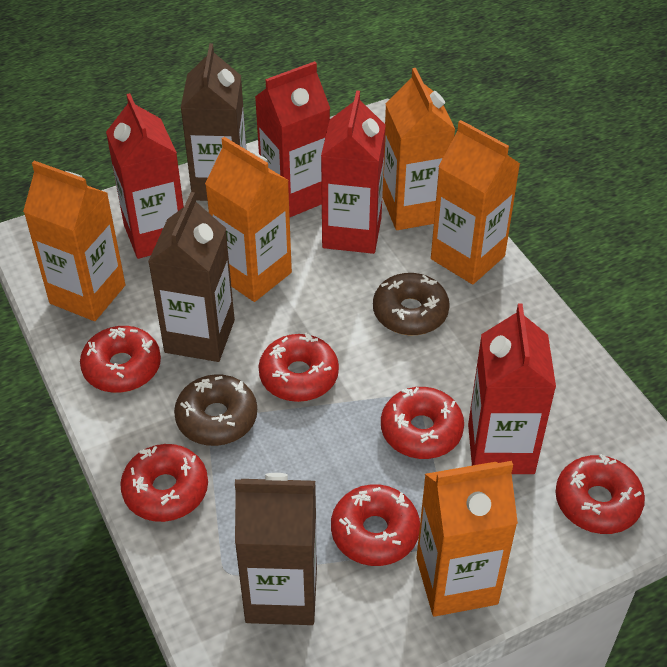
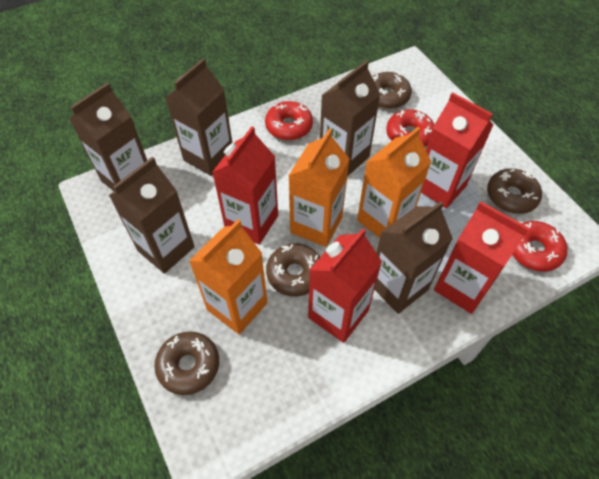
brown carton: [148,192,235,362] [181,43,246,201] [235,473,317,625] = 3 -> [69,83,147,191] [109,157,195,274] [165,58,232,176] [320,60,380,176] [374,201,453,314] = 5
brown donut: [174,374,257,446] [373,273,450,335] = 2 -> [154,332,219,395] [266,243,320,296] [372,72,412,109] [487,168,542,214] = 4
orange carton: [23,161,125,321] [205,137,292,302] [382,68,456,230] [416,461,518,617] [431,120,520,284] = 5 -> [189,219,268,334] [288,129,350,247] [357,127,431,238] = 3
red donut: [80,326,161,393] [120,444,208,522] [258,333,339,402] [331,484,420,566] [381,387,464,459] [555,454,645,534] = 6 -> [265,101,313,140] [386,109,434,147] [512,221,567,272] = 3

